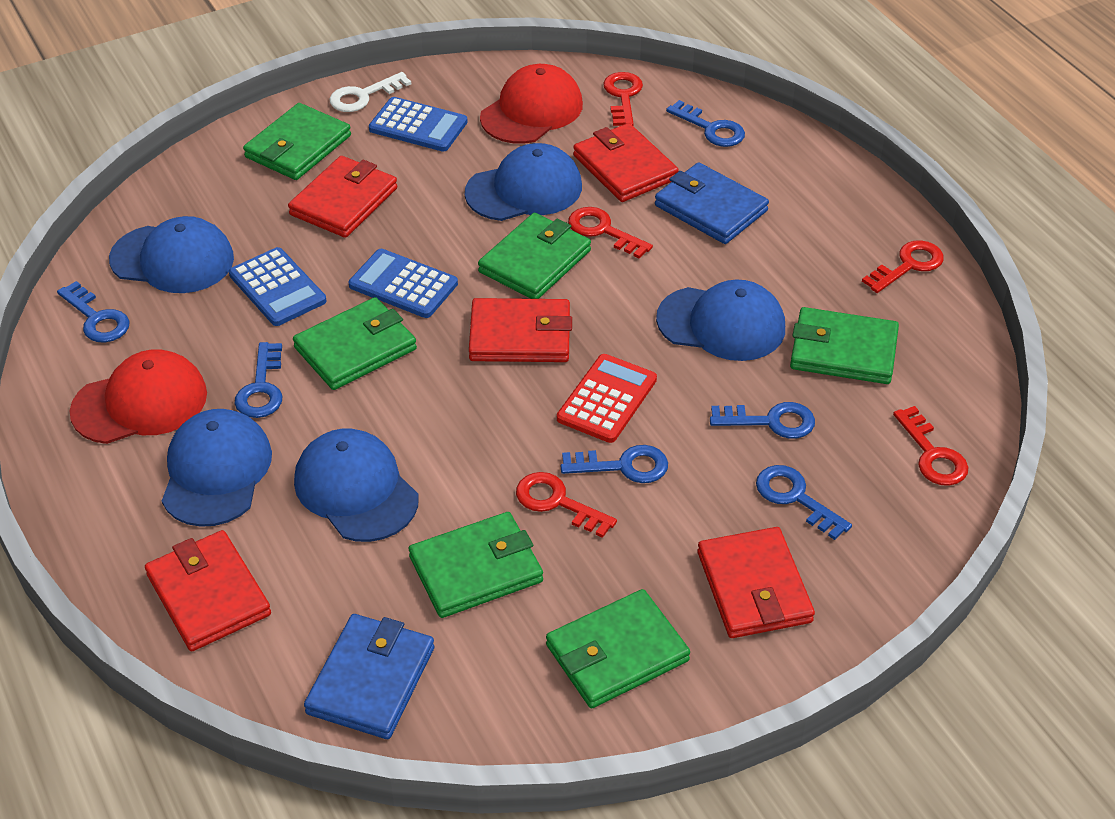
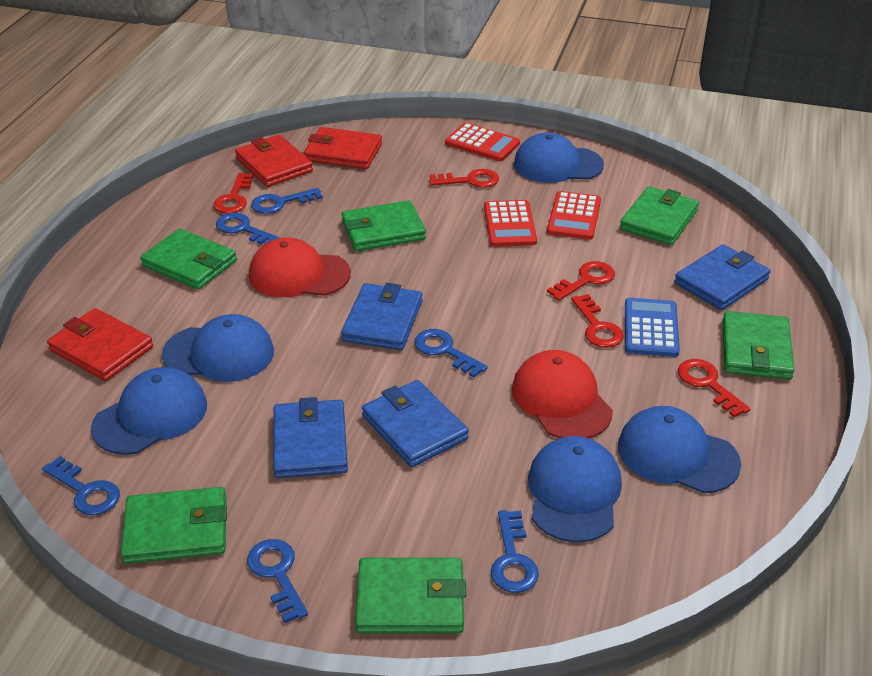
blue calculator: [229,247,326,326] [349,249,458,318] [369,97,468,152] = 3 -> [625,298,680,357] = 1
blue wallet: [304,614,434,739] [655,162,769,244] = 2 -> [273,397,348,478] [341,283,423,350] [362,380,469,467] [674,244,771,310] = 4
red calculator: [557,354,657,443] = 1 -> [445,123,520,161] [484,200,537,247] [547,191,601,240] = 3
red wallet: [145,530,271,651] [288,156,397,238] [469,298,572,362] [573,123,679,202] [697,527,815,638] = 5 -> [47,308,153,381] [235,135,313,187] [304,127,382,169] = 3
white key: [330,72,411,112] = 1 -> none = 0

